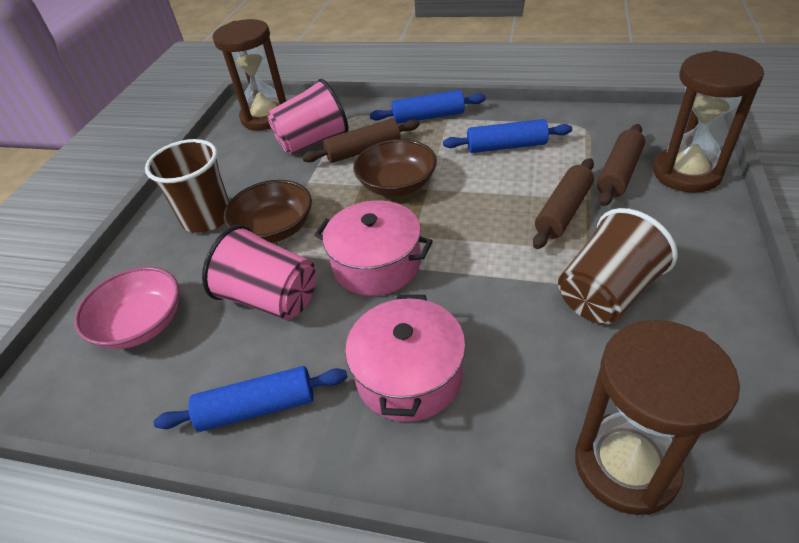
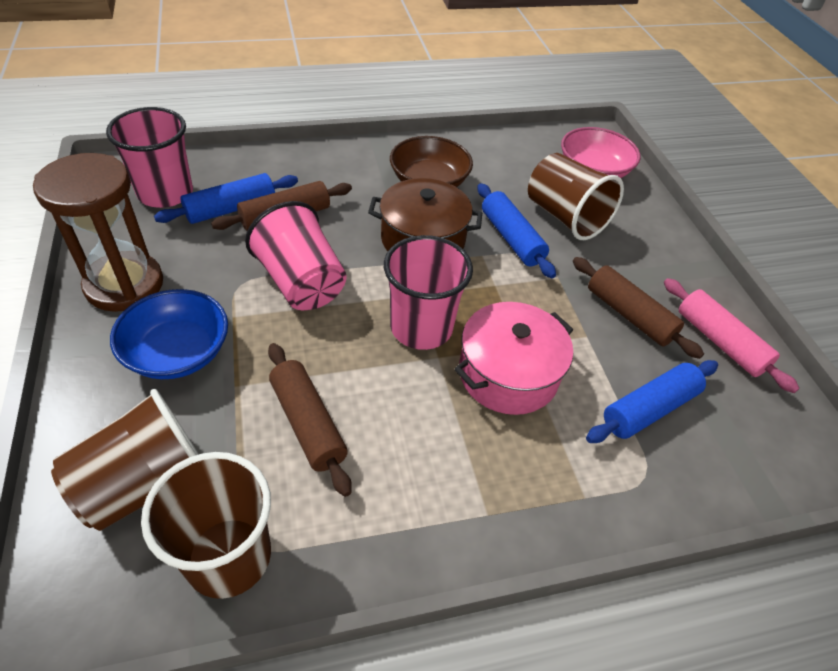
blue bowl: none = 0 -> [110,289,228,379] = 1
brown bowl: [224,180,312,243] [353,139,437,197] = 2 -> [390,136,473,187] = 1
brown cup: [145,139,229,233] [558,208,678,324] = 2 -> [51,389,199,531] [141,452,271,599] [528,153,624,240] = 3
brown hourglass: [212,19,286,130] [575,320,740,515] [653,51,764,193] = 3 -> [33,153,163,312] = 1
brown pot: none = 0 -> [368,178,482,251] = 1
pink cup: [202,225,316,320] [267,79,349,155] = 2 -> [106,107,193,208] [245,201,347,311] [384,235,473,350] = 3
pink pot: [314,200,433,296] [345,294,466,422] = 2 -> [454,302,573,415] = 1
pink rolling pin: none = 0 -> [664,278,800,393] = 1

